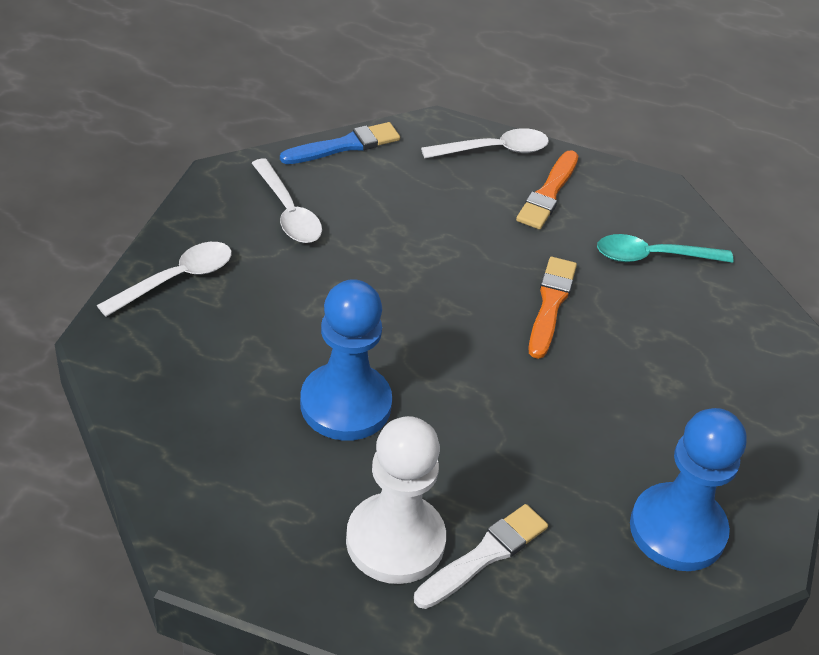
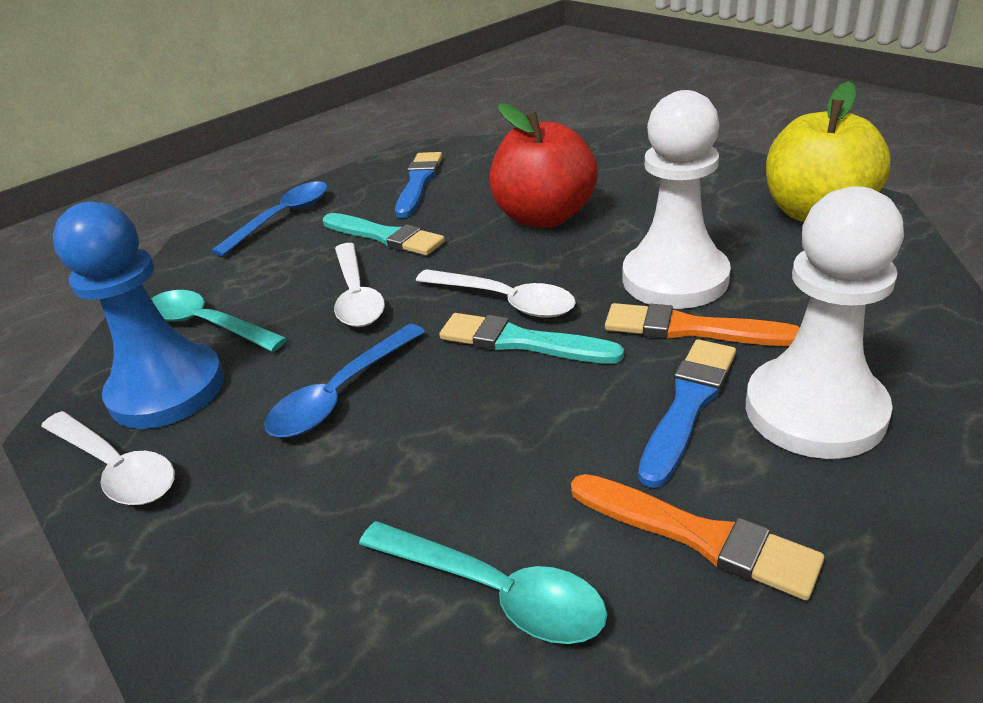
blue brush: [280,122,400,164] = 1 -> [395,152,443,218] [638,339,736,488] = 2
blue pawn: [300,279,392,441] [630,408,746,571] = 2 -> [53,202,224,429] = 1
blue spoon: none = 0 -> [211,181,328,256] [265,324,425,437] = 2
red apple: none = 0 -> [490,103,598,228] = 1
turquoise brush: none = 0 -> [323,213,445,256] [439,313,624,364] = 2
turquoise spoon: [597,234,734,263] = 1 -> [151,290,288,352] [359,521,607,644] = 2
white brush: [414,504,548,609] = 1 -> none = 0
white pawn: [346,416,446,584] = 1 -> [623,90,731,309] [746,186,904,459] = 2
yellow apple: none = 0 -> [766,81,891,222] = 1

